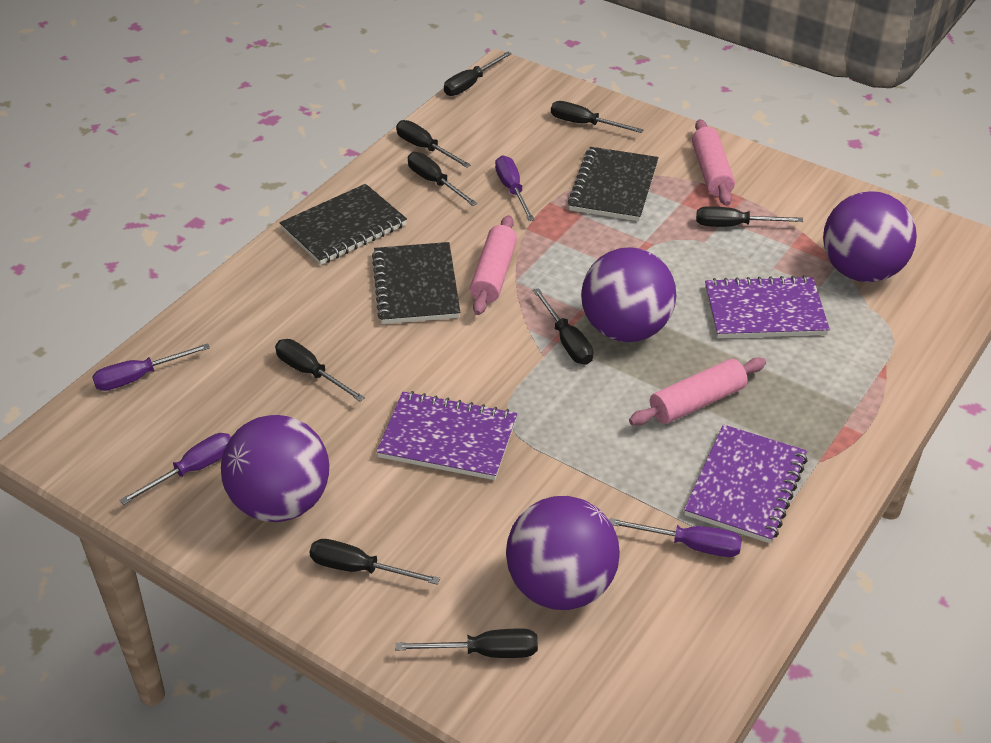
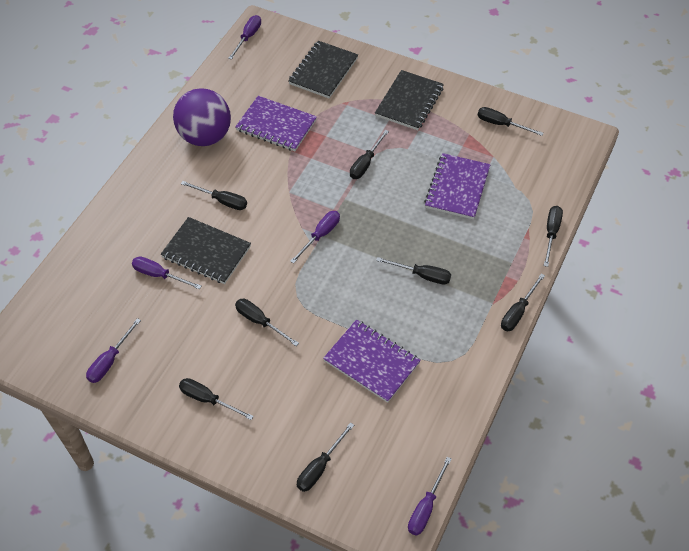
pink rolling pin: [470,215,517,315] [629,358,766,426] [692,119,735,206] = 3 -> none = 0
purple ball: [221,414,329,522] [506,496,620,610] [581,247,676,342] [823,191,917,282] = 4 -> [173,88,231,146] = 1
purple screwdriver: [92,343,210,391] [119,433,231,505] [495,156,535,221] [609,518,742,557] = 4 -> [86,318,141,383] [132,256,201,289] [228,15,261,60] [290,211,340,263] [408,457,452,536] = 5

